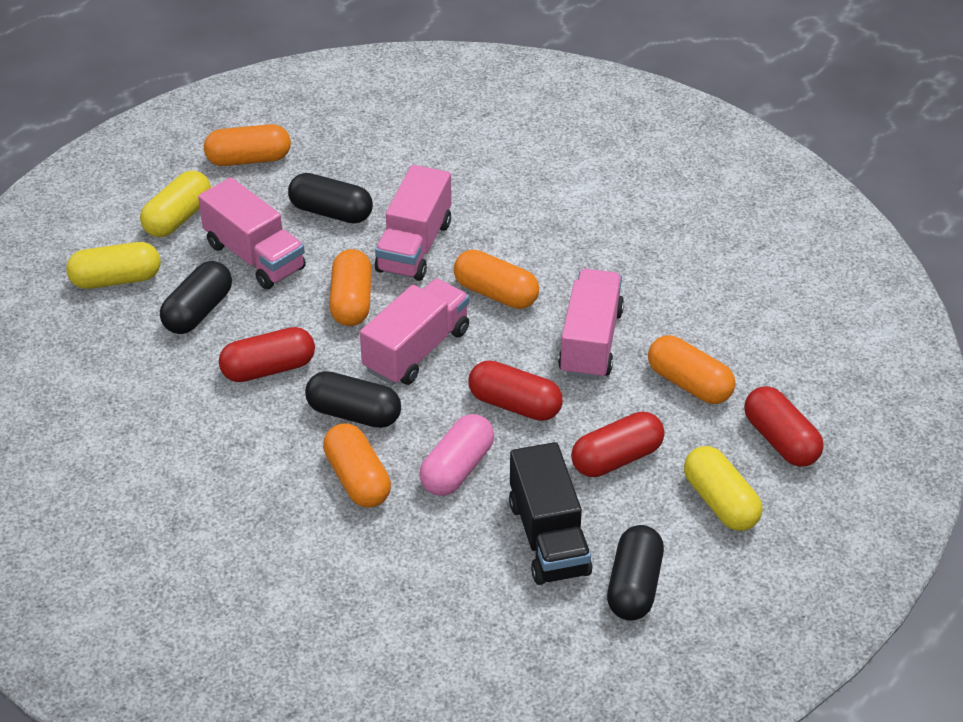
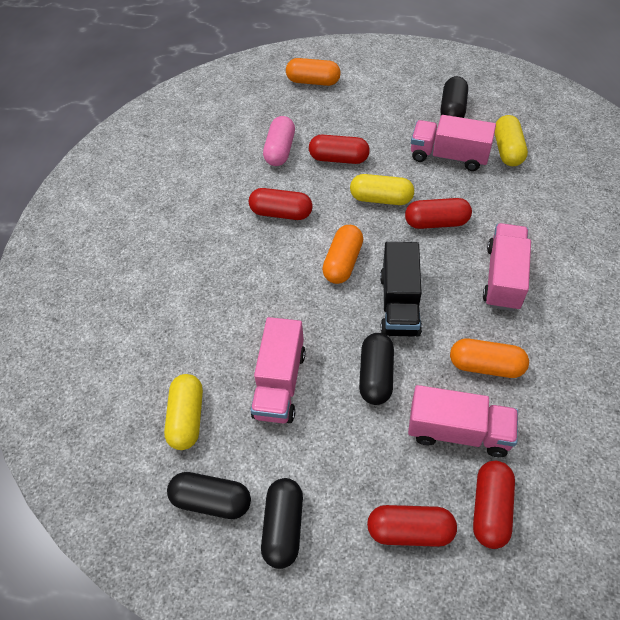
orange capsule: [204,124,291,166] [323,423,391,508] [329,249,372,326] [454,250,539,309] [648,335,736,404] = 5 -> [286,58,340,86] [322,225,363,284] [450,339,529,378] = 3
red capsule: [219,327,315,382] [468,360,563,421] [571,412,665,477] [744,386,824,467] = 4 -> [249,188,312,220] [309,135,370,164] [367,505,457,547] [405,198,472,229] [473,461,515,549] = 5

